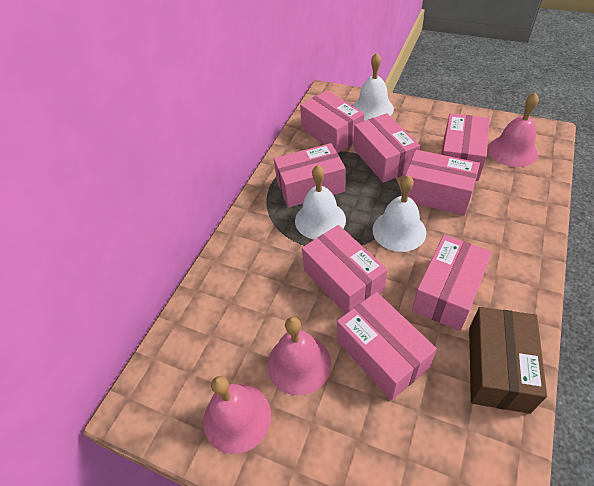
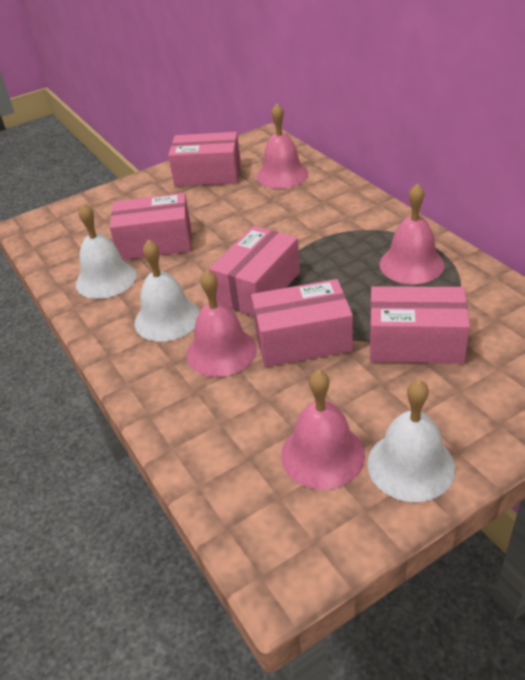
brown box: [469,307,547,414] = 1 -> none = 0
pink bell: [203,376,271,454] [267,317,331,395] [488,92,539,167] = 3 -> [186,270,257,377] [257,103,308,189] [281,370,365,490] [380,183,444,284] = 4
pink box: [274,143,346,208] [300,90,364,153] [302,225,387,314] [337,292,437,400] [354,113,420,183] [405,150,480,215] [412,235,492,331] [441,113,490,181] = 8 -> [110,193,192,260] [168,132,241,186] [209,226,300,316] [251,279,353,367] [370,286,470,364] = 5

